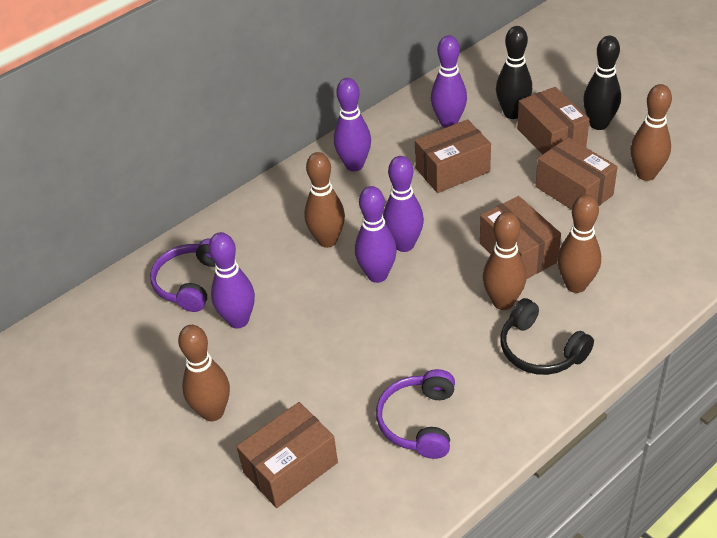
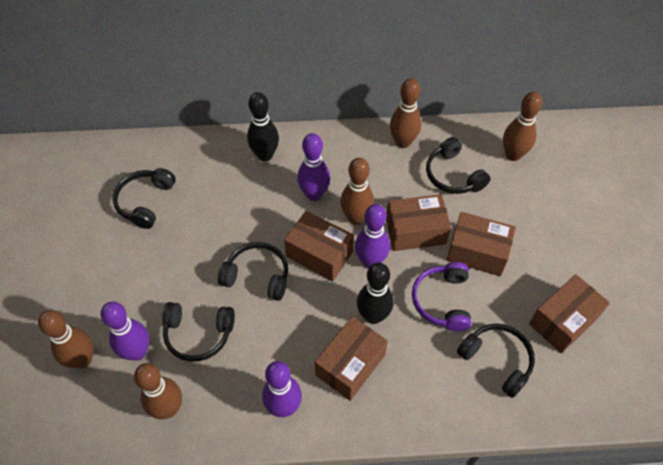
black headphones: [501,298,594,375] = 1 -> [112,168,176,229] [162,302,235,362] [218,242,288,301] [426,137,491,194] [457,323,535,398] = 5
purple bowling pin: [209,232,255,328] [334,78,371,171] [355,186,397,283] [383,156,424,252] [431,35,467,128] = 5 -> [101,302,150,361] [262,361,302,417] [297,133,330,201] [355,204,390,268] = 4
purple headphones: [150,239,215,312] [376,369,455,459] = 2 -> [412,262,471,331] = 1

